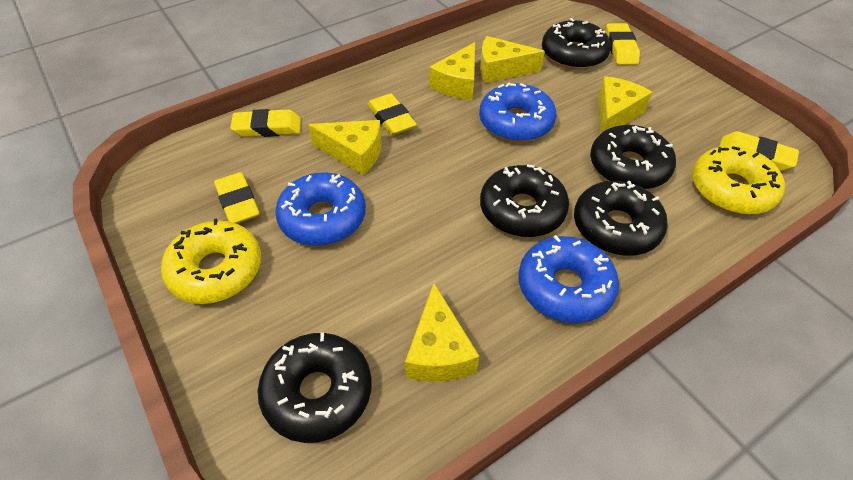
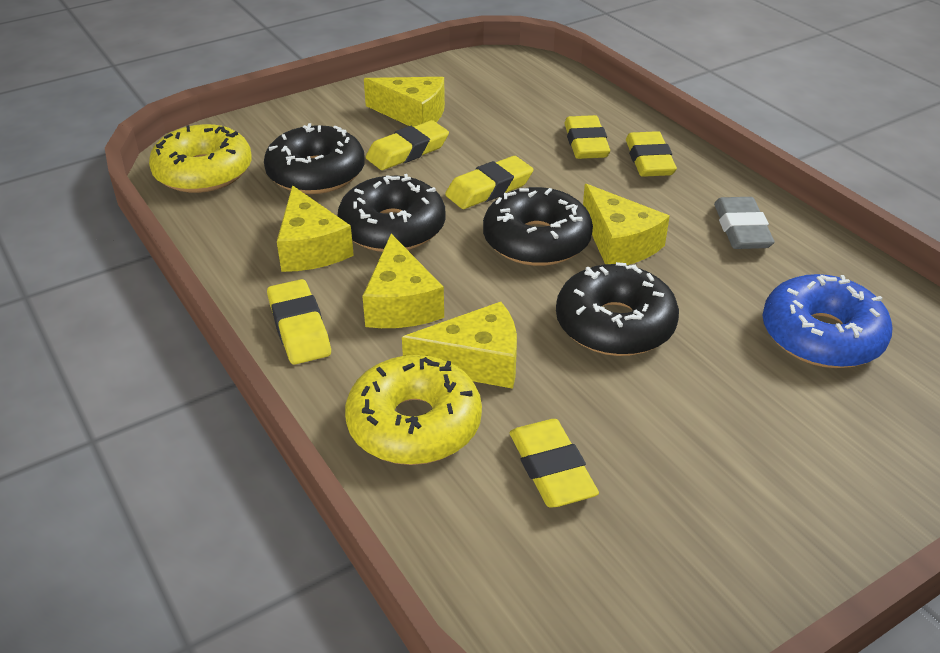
black donut: [258,332,372,443] [480,164,569,237] [542,18,611,70] [574,181,668,256] [590,125,676,189] = 5 -> [264,123,365,194] [338,174,446,252] [483,187,593,266] [556,262,679,356] = 4
blue donut: [275,173,366,246] [479,82,556,142] [518,235,619,323] = 3 -> [763,274,892,368] = 1
grey eraser: none = 0 -> [714,197,775,249] = 1
yellow eraser: [214,172,260,223] [230,109,301,137] [367,93,417,136] [606,23,640,65] [719,131,799,171] = 5 -> [267,279,331,365] [366,120,449,170] [445,156,533,209] [510,419,599,508] [564,115,610,159] [626,131,677,177] = 6

